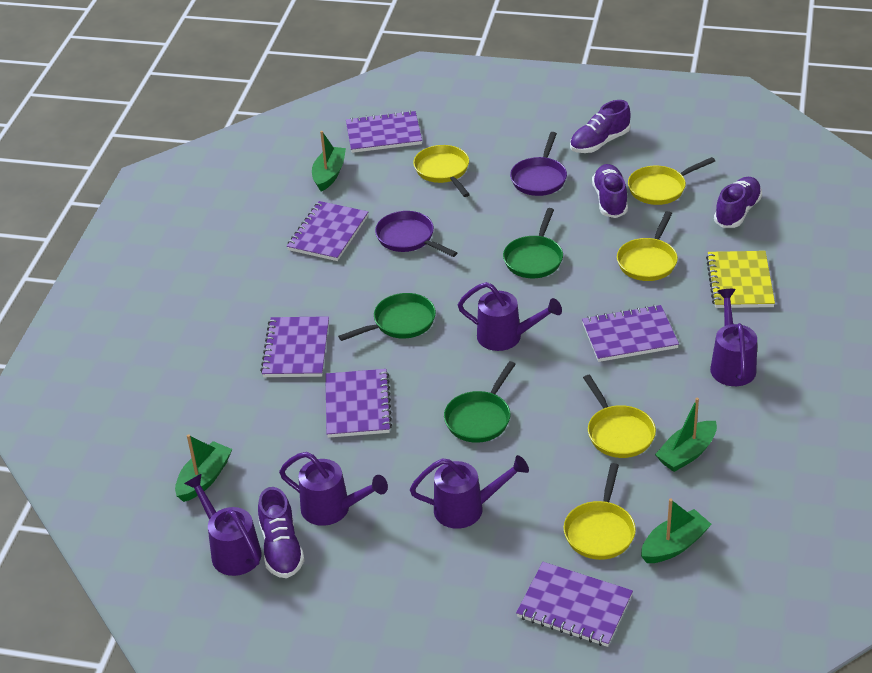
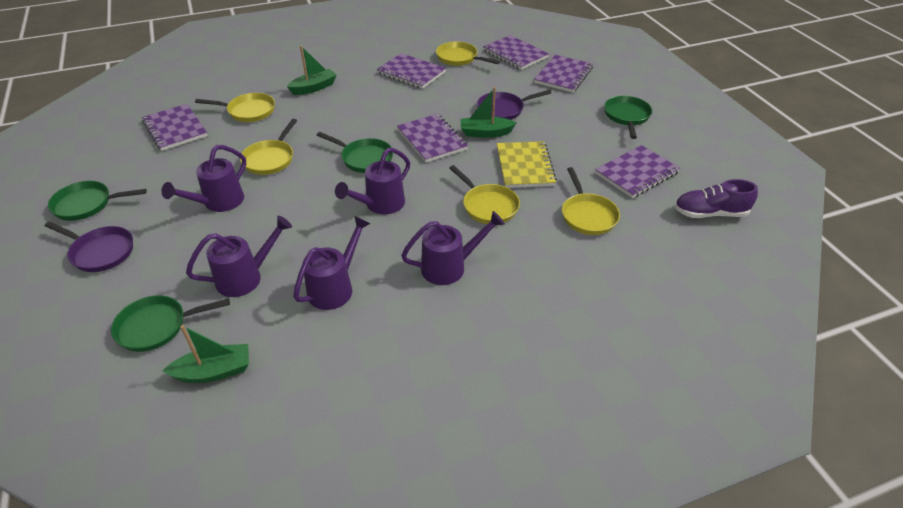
green boat: [175,434,232,502] [312,131,346,191] [641,499,712,563] [655,398,717,472] = 4 -> [163,325,249,383] [287,46,337,95] [460,87,516,138] = 3
green pan: [338,293,436,341] [444,361,516,443] [503,208,563,278] = 3 -> [48,181,147,221] [111,295,230,352] [317,132,393,173] [604,96,652,139] = 4
purple shoe: [258,487,304,578] [570,100,631,153] [592,164,628,218] [714,177,762,228] = 4 -> [674,179,758,218] = 1

